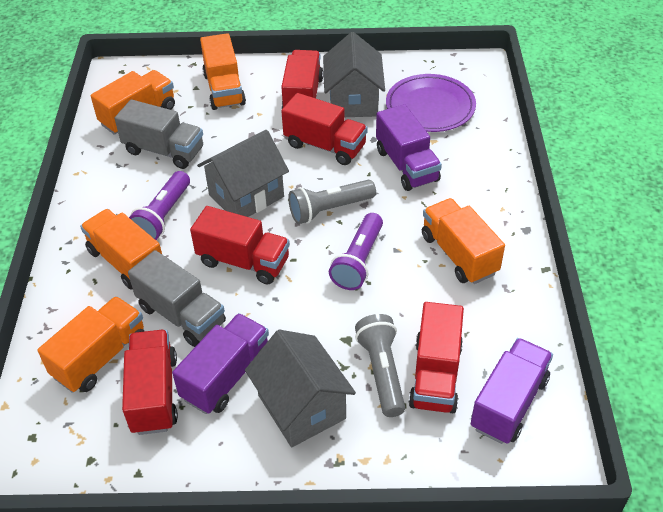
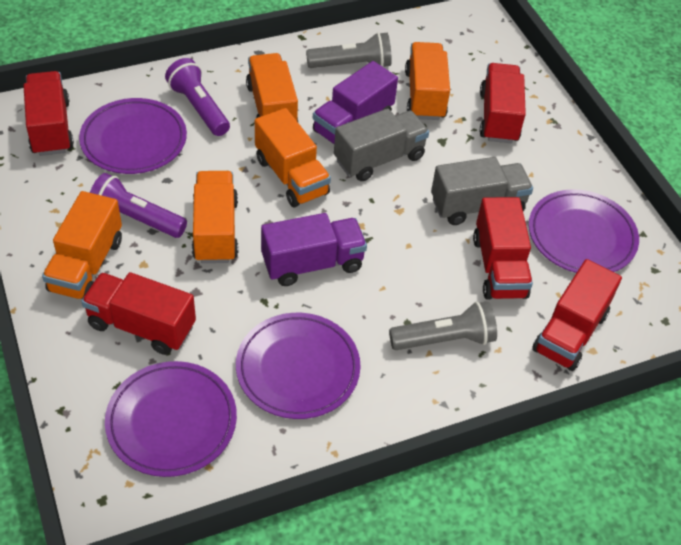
grey house: [197,130,289,217] [245,330,356,447] [323,32,385,117] = 3 -> none = 0
purple plate: [386,74,476,132] = 1 -> [79,98,187,174] [105,361,237,477] [236,313,361,419] [529,189,639,273] = 4
purple truck: [172,313,269,414] [376,104,442,191] [471,338,553,444] = 3 -> [261,213,367,286] [313,61,398,144] = 2

